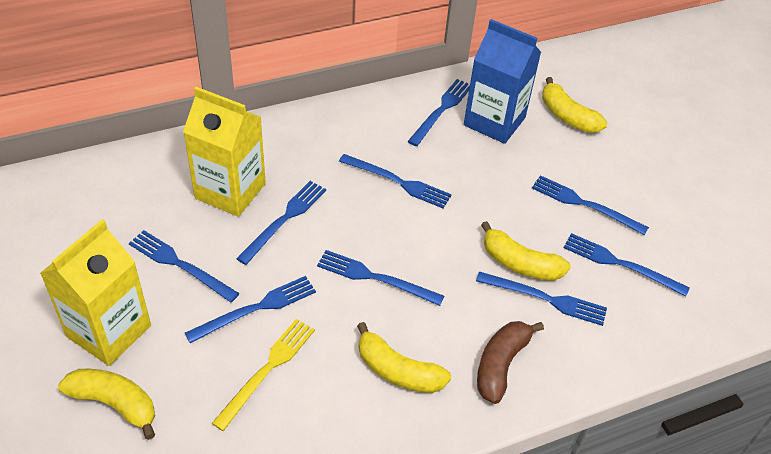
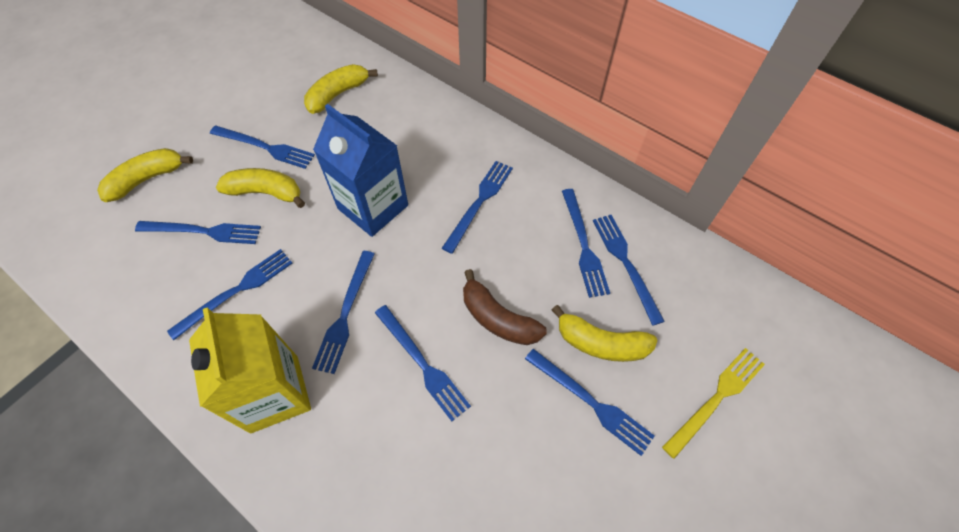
yellow carton: [40,219,151,366] [183,87,266,217] = 2 -> [189,307,311,433] = 1

